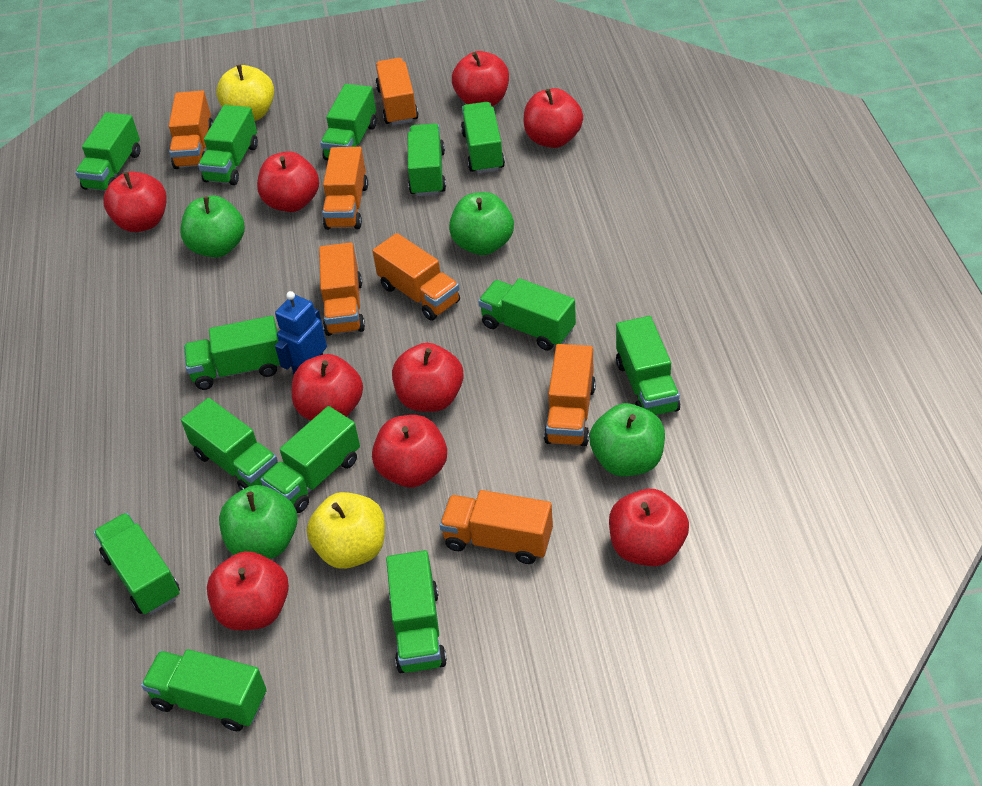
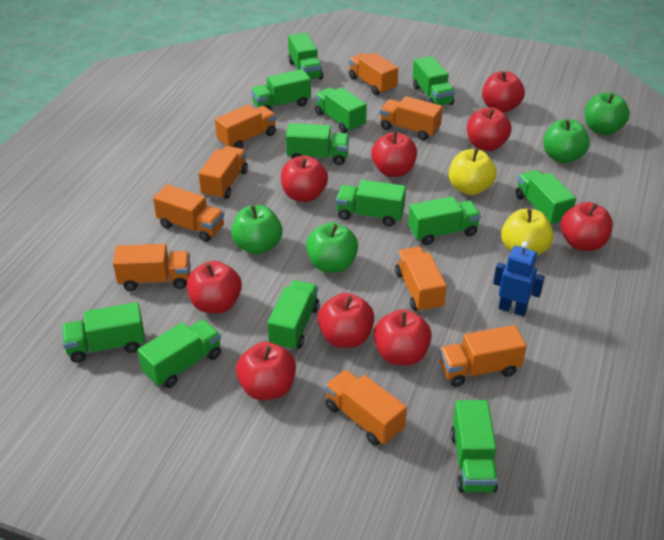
green truck: [75,112,140,191] [94,513,180,615] [141,649,267,731] [181,398,278,490] [184,316,280,390] [198,105,258,185] [261,406,360,513] [321,84,377,160] [386,550,447,673] [408,123,446,196] [461,102,505,174] [478,278,576,351] [616,316,680,415] = 13 -> [62,302,145,363] [137,319,221,388] [251,69,311,110] [267,280,319,351] [286,123,349,165] [288,33,323,80] [315,87,367,133] [336,180,406,226] [408,196,481,245] [413,56,455,106] [450,400,498,493] [516,170,576,226] = 12
orange truck: [169,91,213,169] [319,242,365,336] [322,147,368,230] [373,233,460,321] [376,58,419,125] [440,490,553,564] [544,344,596,447] = 7 -> [113,244,191,291] [153,185,224,242] [199,146,248,200] [215,104,276,149] [325,370,407,446] [349,52,398,96] [380,96,443,140] [395,247,447,313] [439,325,527,387] = 9

